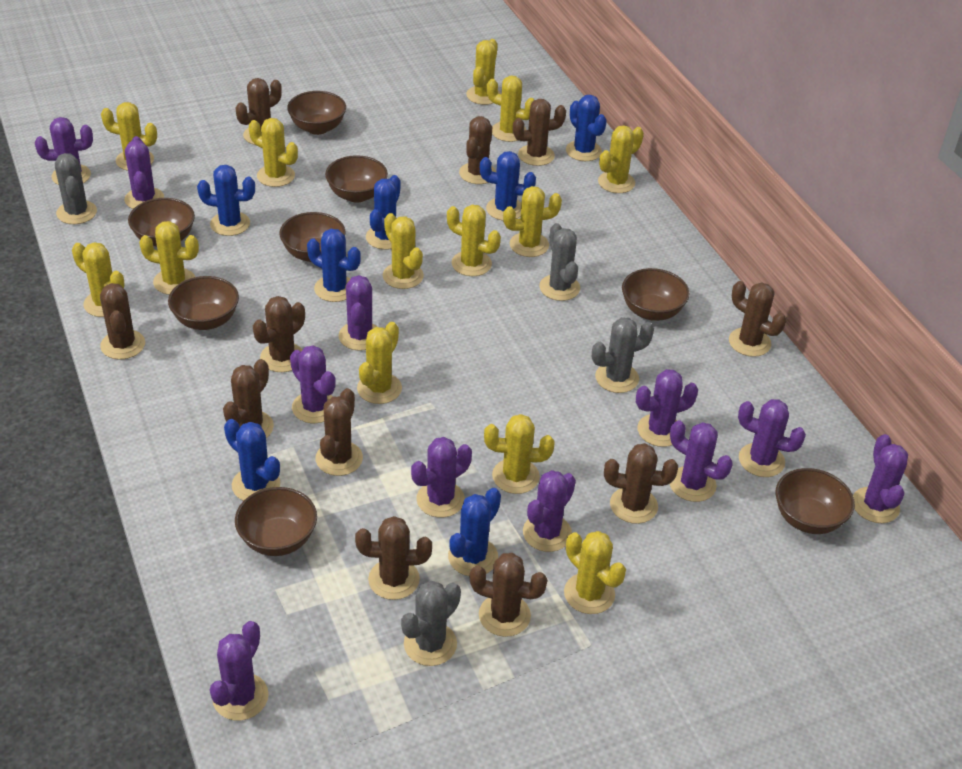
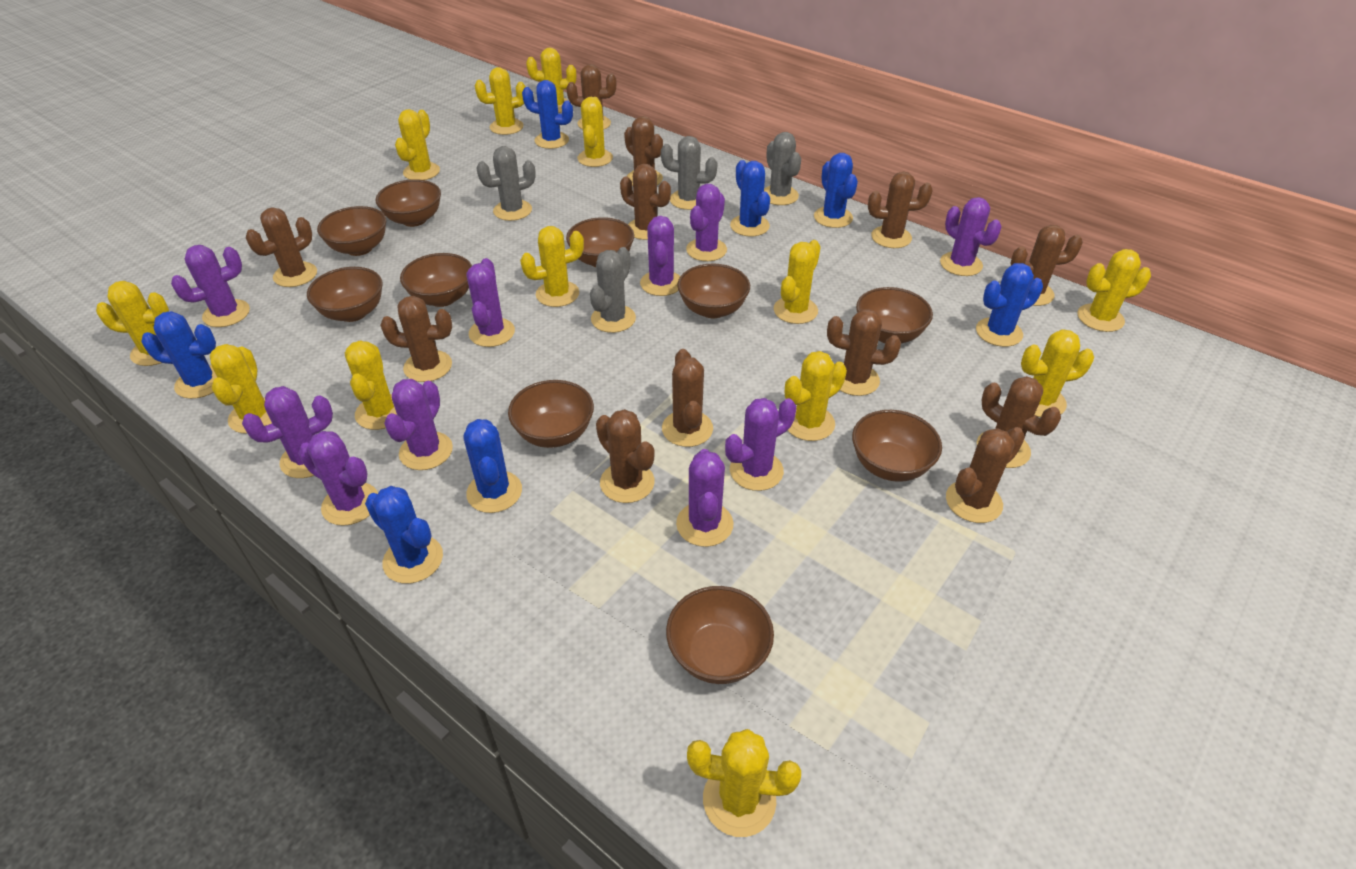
brown bowl: [128,198,195,247] [168,276,239,330] [235,487,317,556] [280,212,345,262] [287,91,346,135] [325,155,388,203] [622,268,690,321] [775,468,855,534] = 8 -> [307,267,383,322] [317,206,386,256] [375,179,441,227] [400,253,472,307] [508,380,594,448] [566,217,634,267] [666,586,774,684] [677,264,750,319] [852,410,942,482] [856,287,933,343] = 10
brown cactus: [100,283,145,360] [223,359,274,438] [236,78,282,145] [253,296,305,372] [316,388,363,476] [355,516,432,600] [459,116,496,184] [470,553,547,637] [513,99,566,166] [604,443,678,524] [729,281,786,357] = 11 -> [246,207,317,287] [380,296,452,382] [566,64,616,130] [596,409,655,503] [620,164,671,240] [624,116,663,186] [662,349,713,447] [827,309,901,396] [868,172,933,248] [946,427,1025,523] [977,376,1061,468] [1010,225,1083,306] = 12
purple cactus: [35,117,93,185] [124,136,164,209] [210,621,269,721] [290,345,336,423] [339,275,377,351] [411,437,472,518] [523,470,576,552] [636,369,698,447] [670,420,733,502] [738,399,806,477] [853,434,908,523] = 11 -> [171,245,250,327] [242,386,333,478] [298,431,378,526] [384,379,453,470] [467,258,515,347] [640,216,680,296] [676,449,734,547] [686,184,727,261] [725,398,796,491] [940,197,1002,276] = 10

